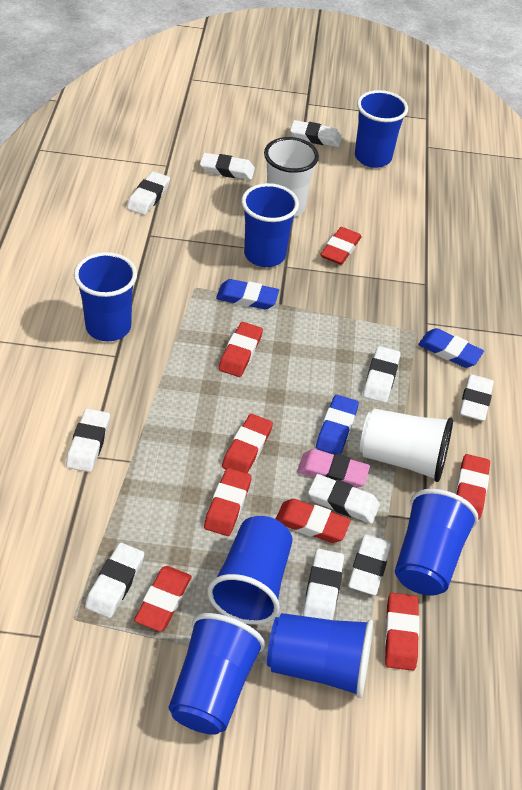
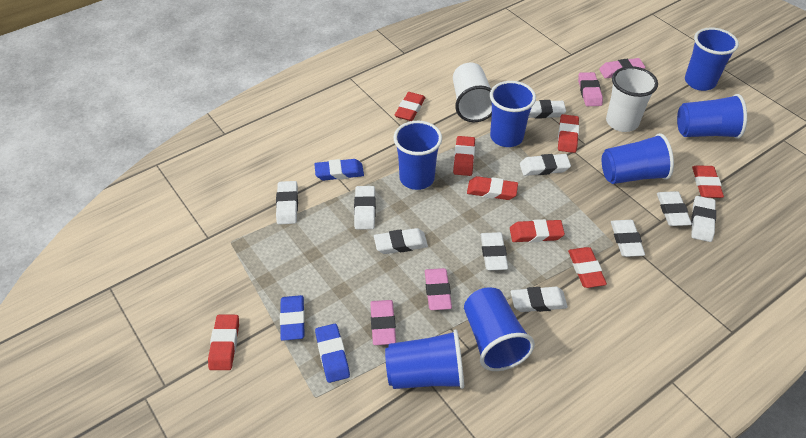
pink eraser: [297,449,370,488] = 1 -> [370,300,396,345] [425,268,452,310] [578,72,603,106] [599,58,645,78] = 4

